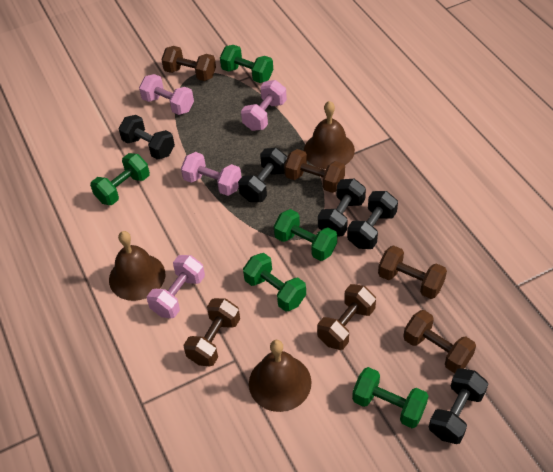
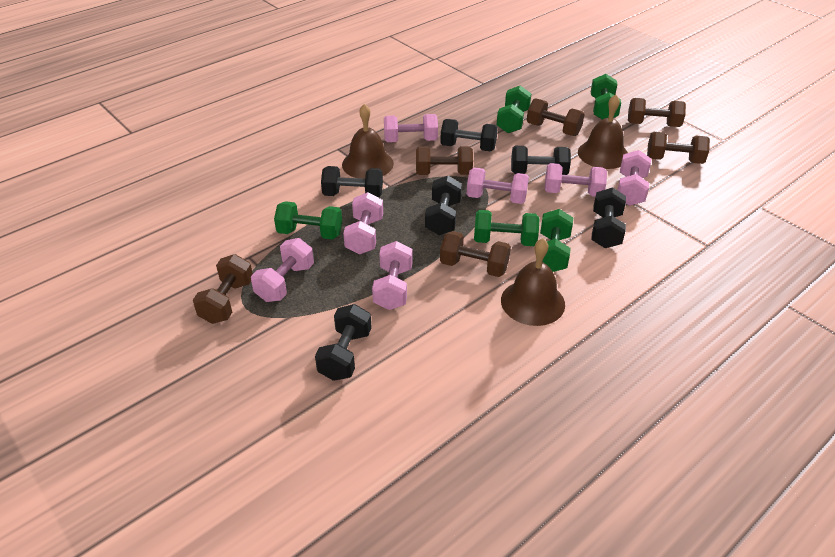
black dumbbell: [118,115,175,160] [238,148,287,202] [318,179,366,236] [347,191,398,249] [429,368,488,444] = 5 -> [315,304,372,381] [321,166,383,198] [425,176,462,235] [440,119,498,151] [511,146,571,175] [591,187,626,248] = 6
pink dumbbell: [139,74,194,115] [147,255,205,318] [181,152,241,196] [241,80,287,131] = 4 -> [251,238,314,302] [343,192,383,254] [372,241,412,310] [384,114,438,142] [467,168,529,204] [545,163,607,197] [618,150,651,206] = 7

